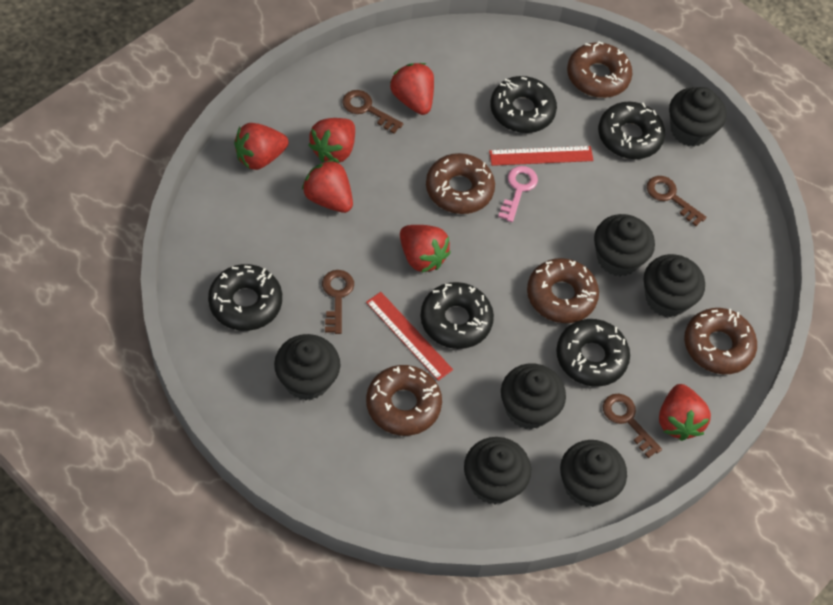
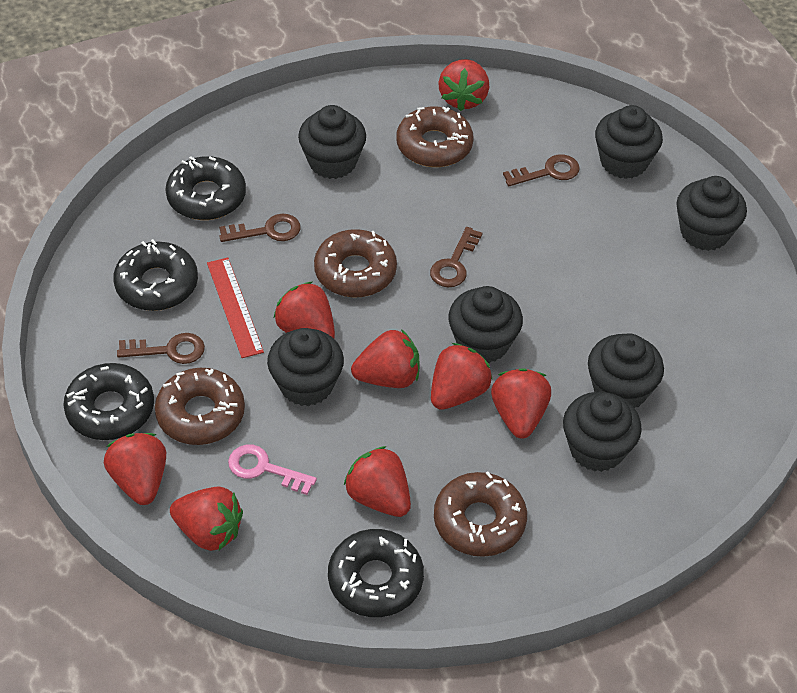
black donut: [208,264,282,331] [420,282,494,349] [490,76,557,133] [556,319,630,386] [598,102,665,159] = 5 -> [63,363,154,440] [113,239,198,311] [165,156,246,220] [328,529,424,617] = 4
brown donut: [366,365,442,436] [426,153,495,214] [527,258,599,323] [567,41,632,98] [684,308,757,374] = 5 -> [155,368,245,445] [314,229,397,298] [396,107,474,167] [434,471,527,557] = 4
red ruler: [366,292,453,381] [489,146,594,166] = 2 -> [207,258,264,358] = 1
red strawberry: [234,123,289,170] [302,159,353,213] [308,118,355,163] [390,63,434,115] [400,225,451,273] [659,384,711,441] = 6 -> [104,433,166,505] [170,487,243,551] [274,282,335,338] [344,446,411,517] [351,329,420,388] [431,343,493,410] [438,59,489,111] [491,368,551,439] = 8

